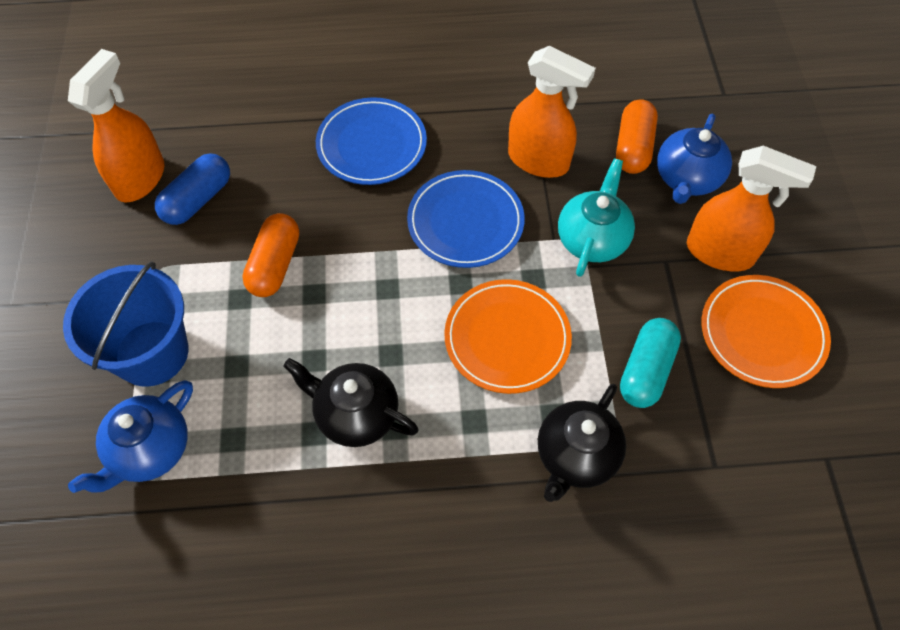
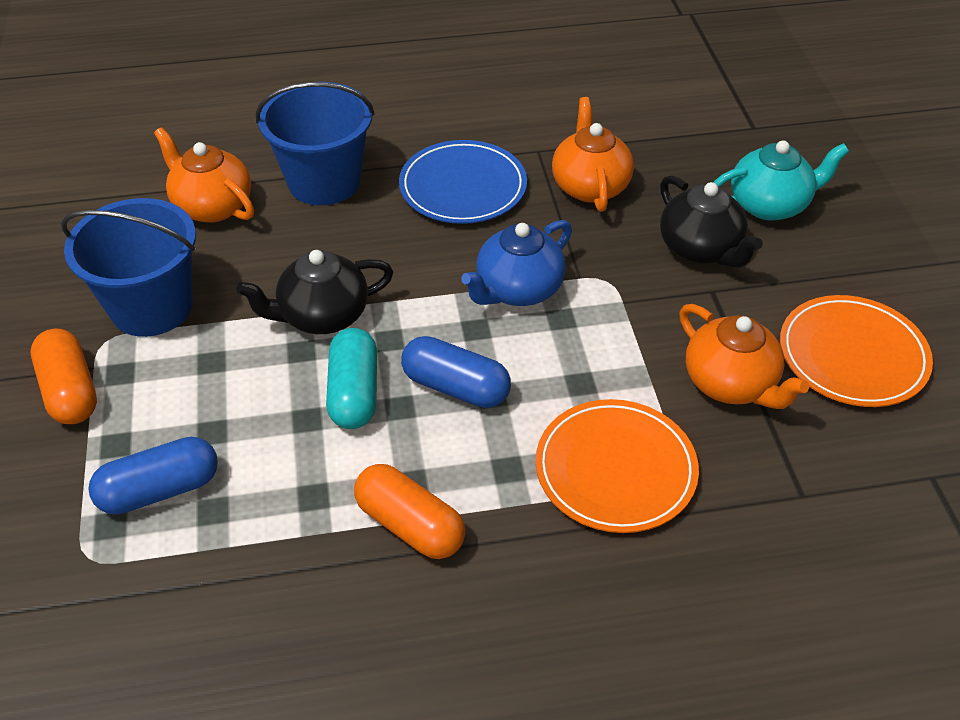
blue bucket: [63,261,189,387] = 1 -> [61,198,196,337] [256,82,375,205] = 2
blue capsule: [155,153,230,225] = 1 -> [88,437,218,515] [401,336,511,408] = 2
blue plate: [316,97,427,185] [407,170,525,268] = 2 -> [399,140,527,224] = 1
blue teapot: [68,380,193,493] [657,114,732,204] = 2 -> [461,220,572,306] = 1
orange spray bottle: [68,49,164,202] [508,46,596,178] [687,146,816,271] = 3 -> none = 0
orange teapot: none = 0 -> [154,127,254,223] [552,97,634,212] [679,304,809,409] = 3

